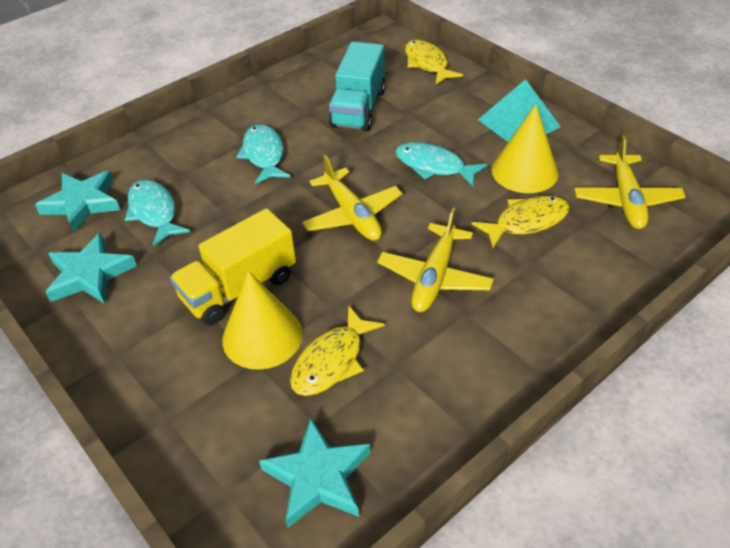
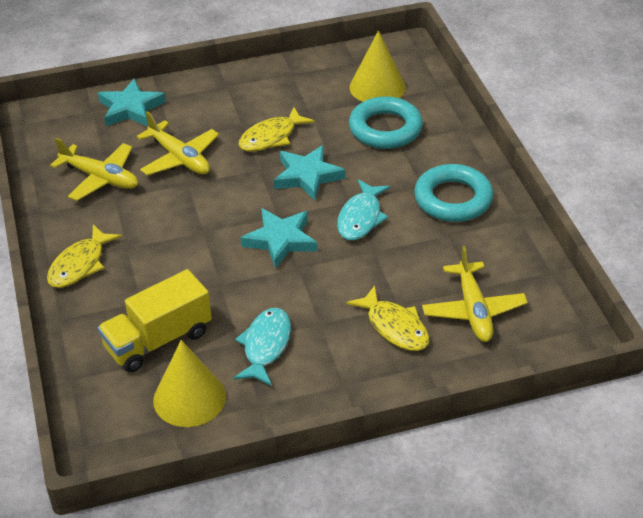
turquoise fish: [125,179,190,246] [236,124,291,184] [395,142,488,187] = 3 -> [233,308,291,386] [337,180,390,240] = 2
turquoise pyramid: [478,79,561,142] = 1 -> none = 0
turquoise ring: none = 0 -> [349,96,423,149] [414,164,493,222] = 2
turquoise truck: [329,42,386,131] = 1 -> none = 0

